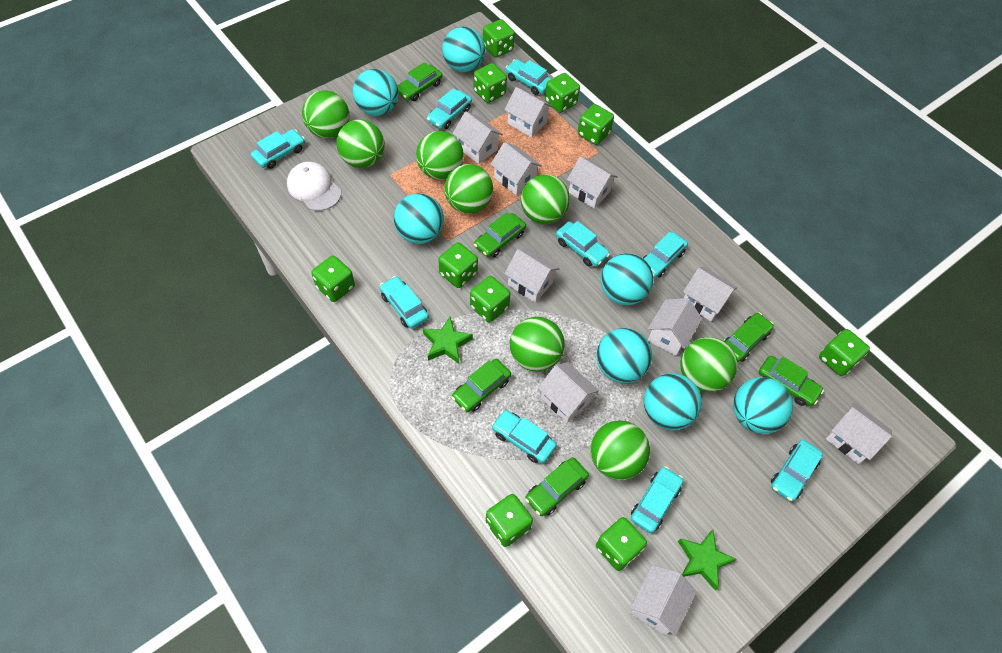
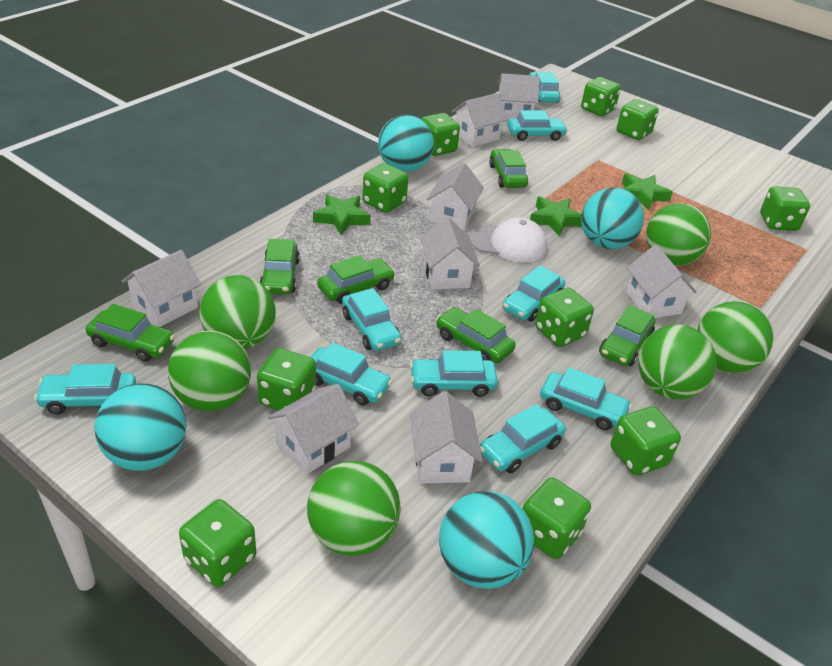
green ball: [302,90,349,138] [336,120,385,168] [416,131,464,180] [444,164,493,214] [510,317,565,372] [521,174,570,224] [590,420,650,480] [680,337,738,392] = 8 -> [168,331,251,412] [199,275,276,349] [307,461,401,556] [638,324,717,399] [646,203,711,266] [697,301,774,373] = 6
green star: [423,317,473,364] [678,530,736,591] = 2 -> [313,194,371,235] [530,196,582,237] [622,174,673,210] = 3
turquoise ball: [353,69,399,116] [394,193,444,244] [442,26,485,72] [596,328,652,383] [601,253,653,305] [644,373,702,430] [733,377,793,434] = 7 -> [94,383,187,471] [378,115,434,172] [439,491,534,589] [581,188,644,249] = 4
white house: [453,111,503,164] [490,142,542,195] [504,248,560,303] [505,87,553,137] [538,362,599,423] [567,156,618,209] [630,565,696,636] [648,298,702,356] [683,266,738,321] [826,402,892,464] = 10 -> [122,250,201,327] [268,384,359,474] [410,391,482,484] [420,217,480,290] [427,163,484,230] [452,93,507,147] [497,73,540,120] [626,245,697,318] = 8

